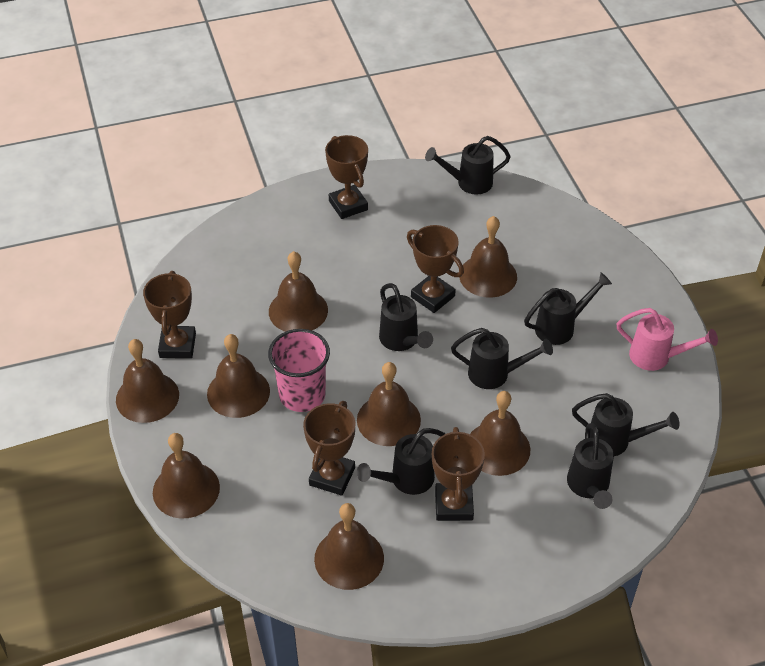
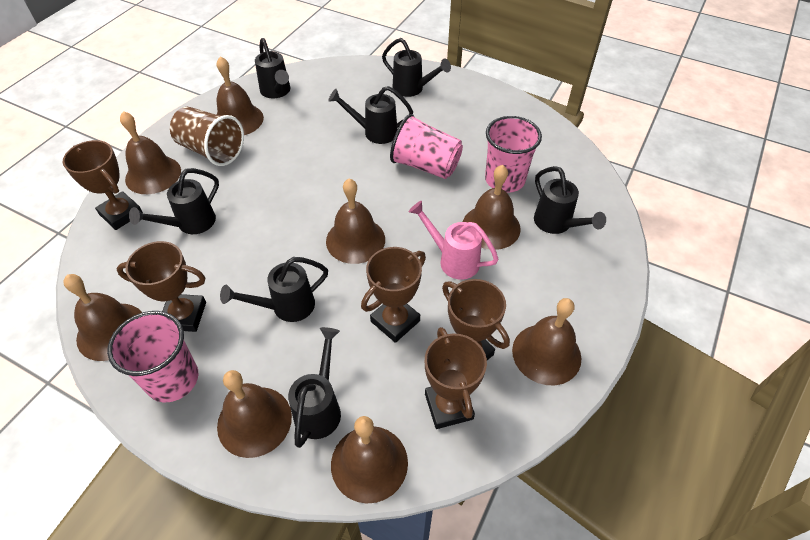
brown cup: none = 0 -> [170,107,244,166] = 1
pink cup: [268,329,330,412] = 1 -> [107,311,198,402] [390,114,463,179] [485,116,542,193] = 3

